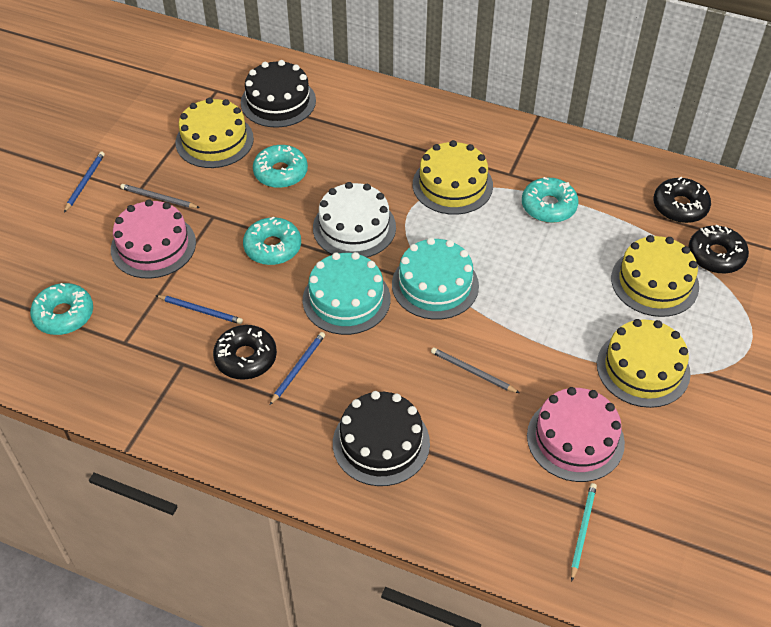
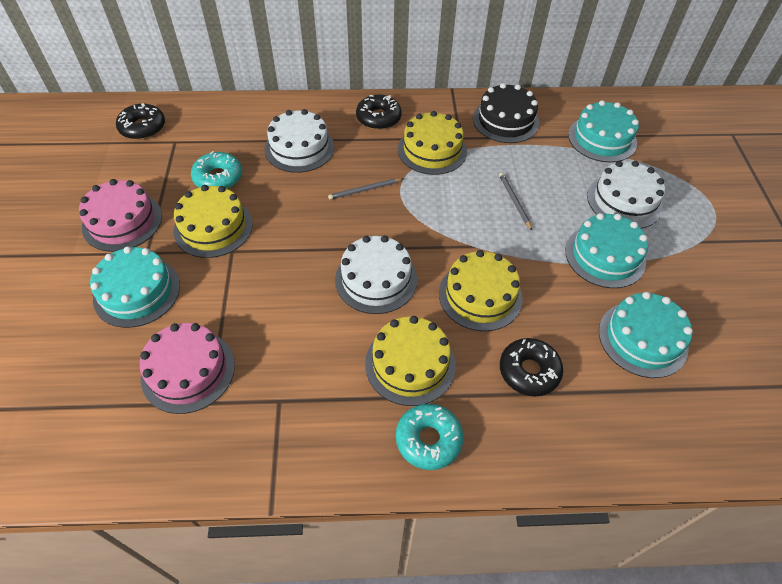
black cake: [241,60,316,128] [333,391,430,486] = 2 -> [473,83,539,143] = 1
blue pencil: [64,152,105,212] [156,295,243,324] [270,332,325,405] = 3 -> none = 0
turquoise cake: [303,252,390,335] [392,238,479,320] = 2 -> [90,246,180,328] [565,213,648,288] [568,100,639,162] [599,292,693,378] = 4
turquoise donut: [30,283,93,335] [243,216,301,265] [253,145,308,188] [522,177,578,223] = 4 -> [191,151,242,189] [396,403,464,470] = 2
turquoise pencil: [571,483,597,582] = 1 -> none = 0
white cake: [313,182,396,258] = 1 -> [264,109,334,173] [335,235,417,314] [587,161,665,229] = 3

